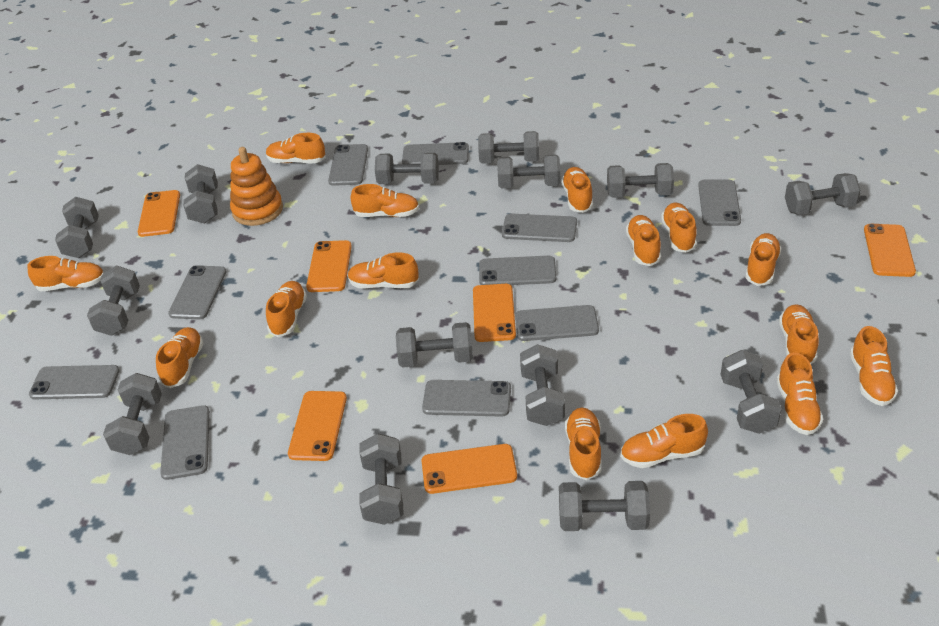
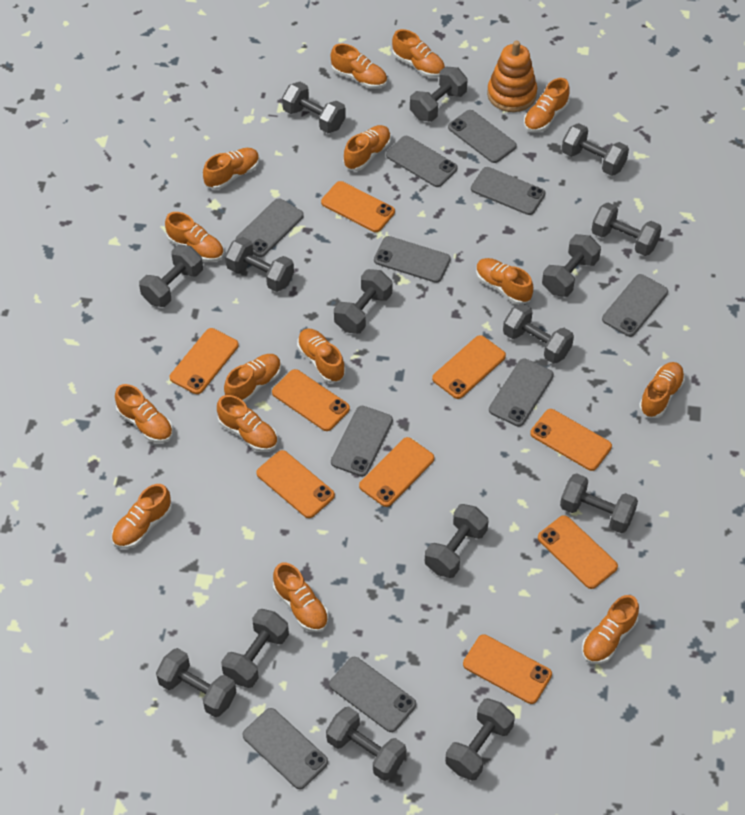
grey dumbbell: [55,197,99,258] [87,266,140,336] [103,373,162,455] [183,164,218,224] [359,434,404,525] [375,153,439,184] [396,322,473,368] [478,131,539,164] [497,154,560,188] [520,344,565,426] [559,481,650,531] [607,163,674,198] [720,350,782,434] [785,173,861,215] = 14 -> [139,245,203,307] [156,648,236,717] [221,609,289,688] [225,237,294,292] [282,82,346,133] [326,707,406,781] [334,269,392,334] [410,66,468,122] [425,504,489,578] [445,698,515,781] [503,303,574,364] [542,234,601,297] [560,473,638,533] [562,123,629,176] [592,203,662,256] = 15
orange phone: [138,190,180,237] [288,391,347,461] [306,240,352,292] [422,444,517,494] [473,284,516,342] [864,224,916,277] = 6 -> [170,328,239,394] [256,450,335,518] [272,369,350,431] [321,181,395,232] [359,437,434,507] [432,335,506,399] [463,634,552,704] [530,409,612,471] [538,515,618,589] = 9

